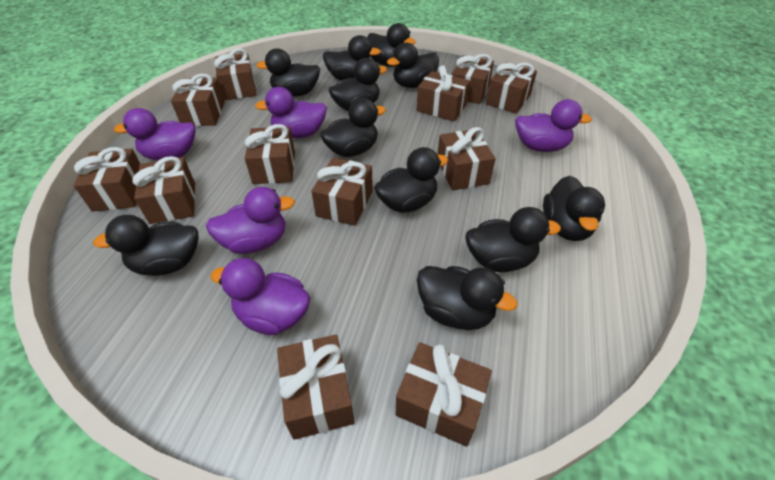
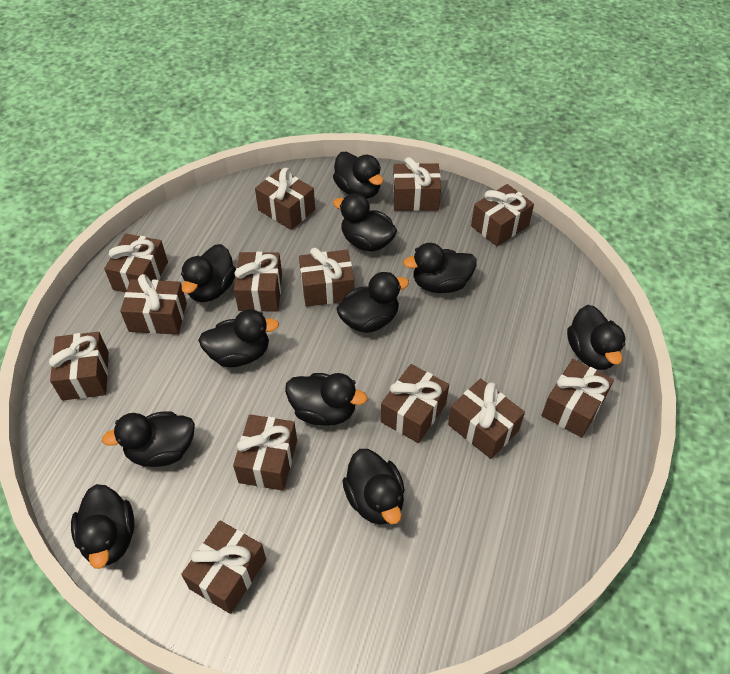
brown gift: [73,147,140,212] [132,156,195,224] [171,74,225,126] [214,49,256,100] [245,124,295,184] [277,335,354,440] [311,158,373,226] [395,342,492,447] [417,65,470,122] [437,127,496,190] [452,54,494,104] [486,62,537,114] = 12 -> [49,332,109,401] [104,234,168,292] [120,274,187,335] [181,520,266,614] [233,414,297,491] [234,252,282,312] [255,168,315,230] [299,248,354,307] [381,364,449,443] [393,157,441,211] [448,379,525,459] [471,184,534,246] [542,359,614,438] = 13
purple duck: [114,108,196,160] [206,187,295,254] [211,258,310,335] [255,87,327,138] [515,99,592,152] = 5 -> none = 0

